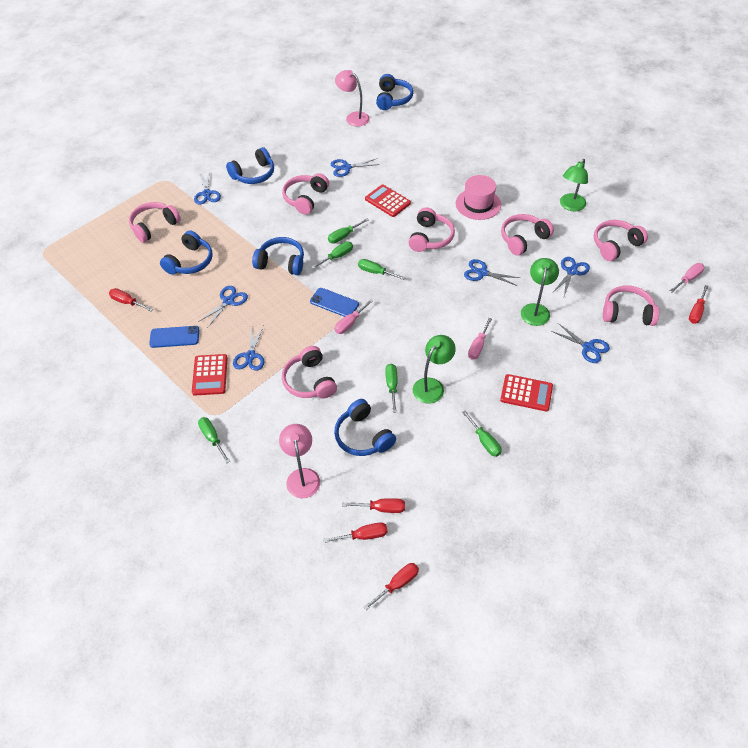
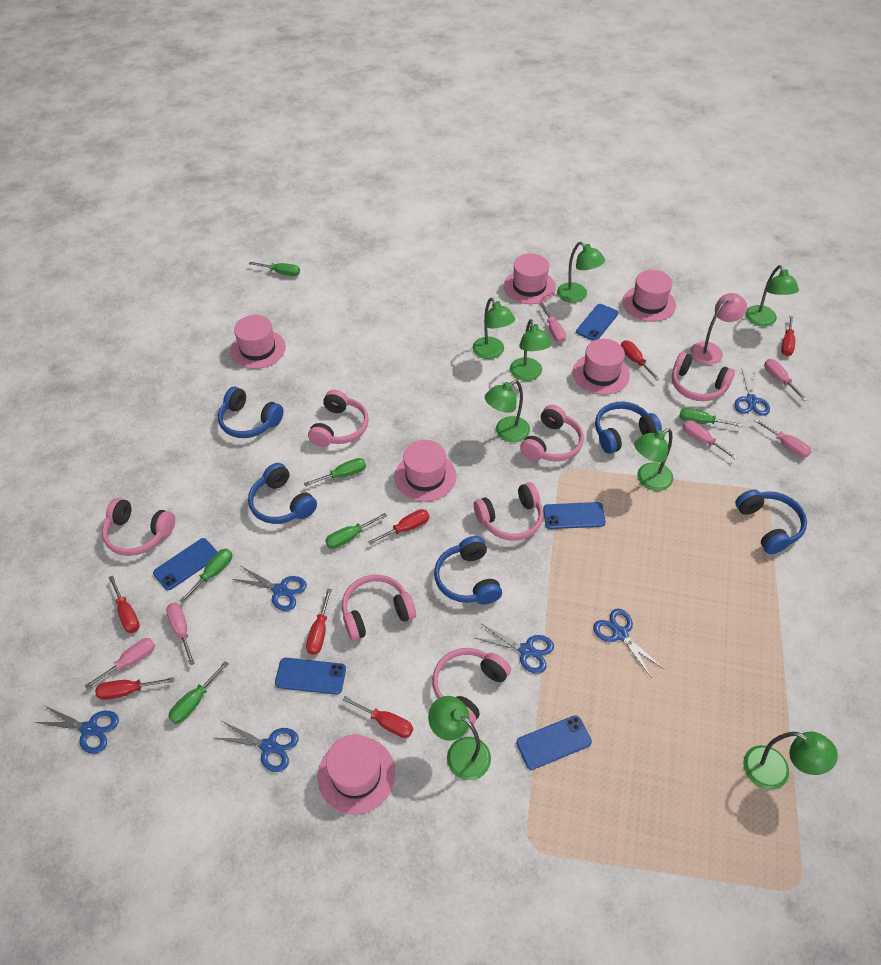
blue phone: [149,326,199,348] [310,288,359,317] = 2 -> [153,538,217,590] [275,658,346,695] [516,715,592,770] [543,502,606,529] [576,304,618,341] = 5
blue scissors: [194,173,221,205] [198,286,248,328] [233,325,264,371] [331,158,380,177] [464,259,520,286] [551,323,610,363] [553,257,590,296] = 7 -> [34,706,119,754] [215,721,299,772] [233,566,307,611] [475,623,554,674] [593,609,664,678] [735,369,770,416] = 6
green lamp: [413,335,456,404] [521,258,559,326] [560,159,588,211] = 3 -> [428,696,491,780] [473,298,515,359] [485,380,530,442] [510,319,551,381] [557,242,605,303] [634,428,673,491] [743,732,838,790] [745,265,799,327] = 8
pink hat: [456,175,501,220] = 1 -> [230,315,286,369] [318,734,395,814] [394,440,456,502] [504,253,556,304] [573,339,630,395] [623,270,676,322] = 6
pink lamp: [279,424,320,498] [335,70,370,127] = 2 -> [690,293,747,365] = 1
pink screwdriver: [335,299,373,334] [468,318,492,360] [670,263,705,293] = 3 -> [85,638,155,689] [166,603,195,665] [540,303,566,343] [683,420,738,460] [754,418,811,458] [764,359,808,401] = 6
red calculator: [192,354,228,395] [365,185,411,217] [500,374,553,411] = 3 -> none = 0
red screwdriver: [109,288,153,311] [323,522,388,543] [342,498,405,513] [364,563,419,610] [689,285,709,324] = 5 -> [95,677,174,700] [108,576,140,633] [306,588,332,655] [343,696,413,738] [368,509,429,545] [621,340,660,381] [781,315,795,356] = 7

